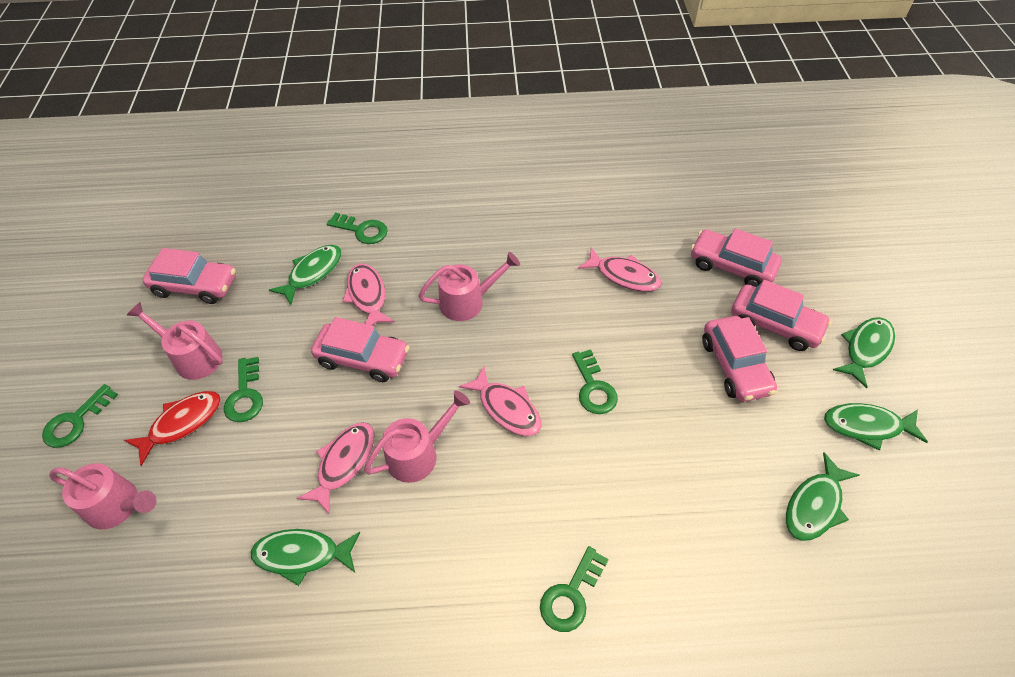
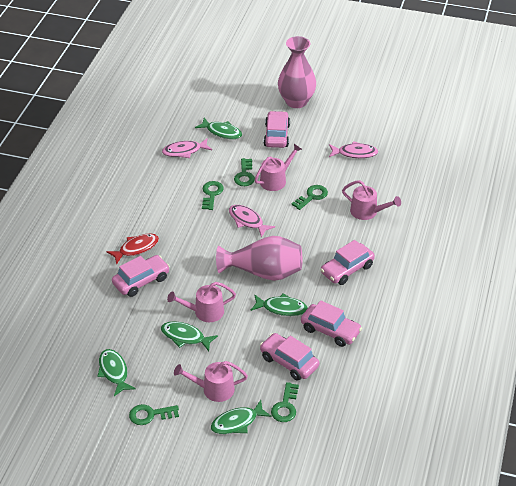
pink fish: [297,422,374,515] [342,263,394,325] [459,366,541,436] [578,248,662,291] = 4 -> [162,138,212,158] [229,205,275,237] [329,141,378,158] = 3
pink vase: none = 0 -> [216,236,302,281] [278,36,316,108] = 2

